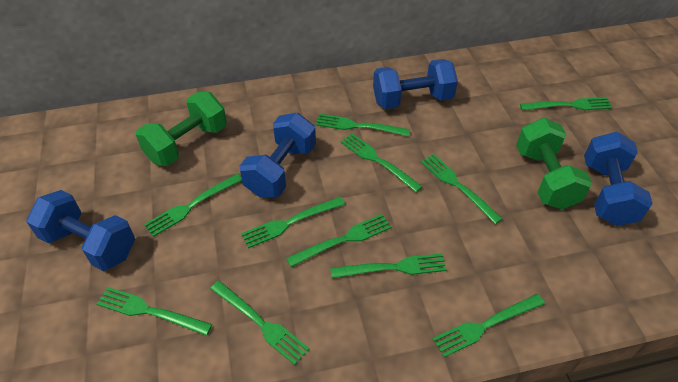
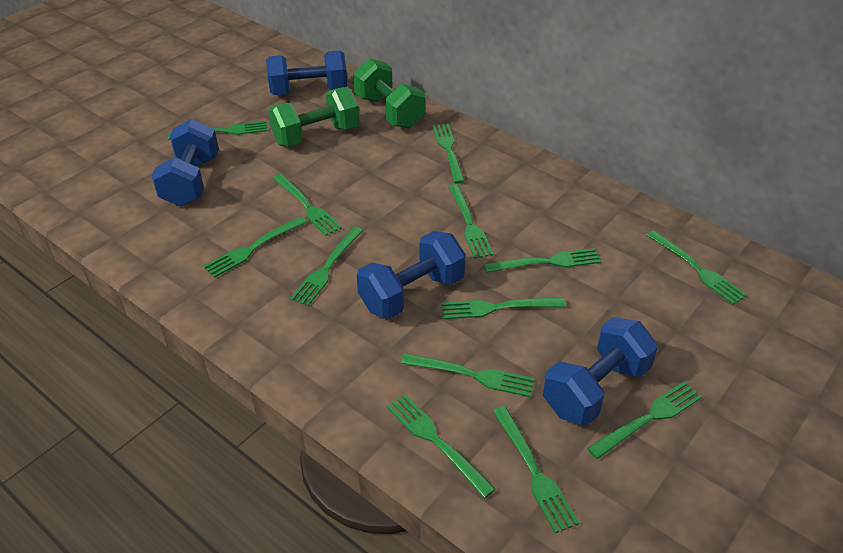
green fork: [97,287,212,336] [144,174,242,237] [210,281,309,365] [241,197,345,248] [286,214,392,267] [315,114,410,137] [331,253,447,278] [341,133,423,192] [421,154,503,224] [433,294,545,357] [520,97,613,110] = 11 -> [168,121,268,139] [203,216,307,278] [273,174,342,236] [290,227,363,306] [386,394,496,498] [401,353,535,397] [432,124,465,184] [441,298,566,319] [448,184,494,259] [484,248,601,273] [493,406,579,533] [587,381,702,459] [646,230,747,305] = 13

